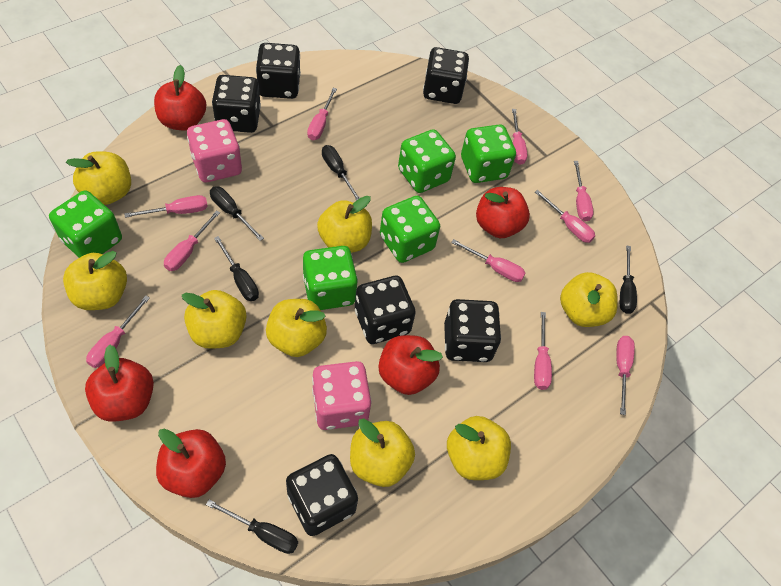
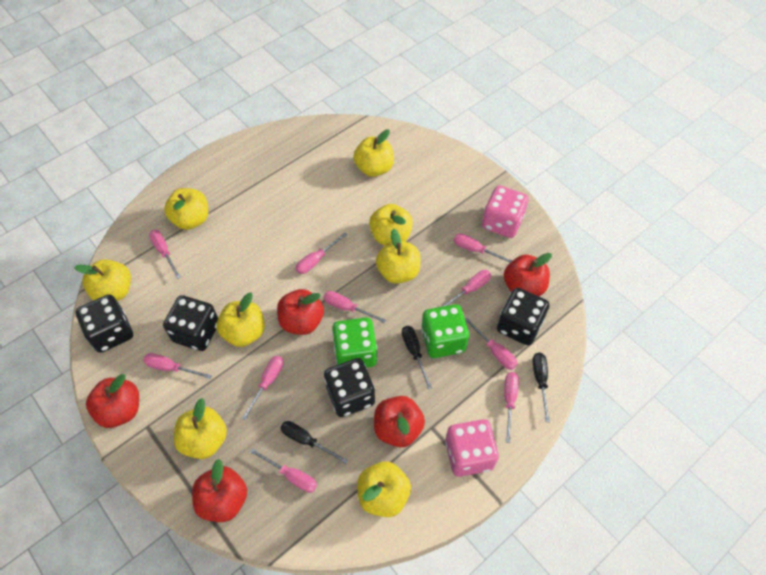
black dice: [212,75,261,133] [256,43,301,99] [286,454,358,536] [355,276,416,344] [423,47,469,104] [444,299,501,362] = 6 -> [75,294,133,353] [163,295,218,351] [324,358,375,417] [497,288,550,346] = 4
black screwdriver: [206,500,298,554] [210,186,264,241] [214,236,259,301] [322,145,360,201] [620,245,637,314] = 5 -> [280,421,348,464] [402,326,432,390] [532,353,550,422] = 3
green dice: [49,190,122,258] [303,246,358,310] [380,196,440,263] [398,129,456,193] [461,124,516,183] = 5 -> [332,317,377,368] [421,304,469,358] = 2

